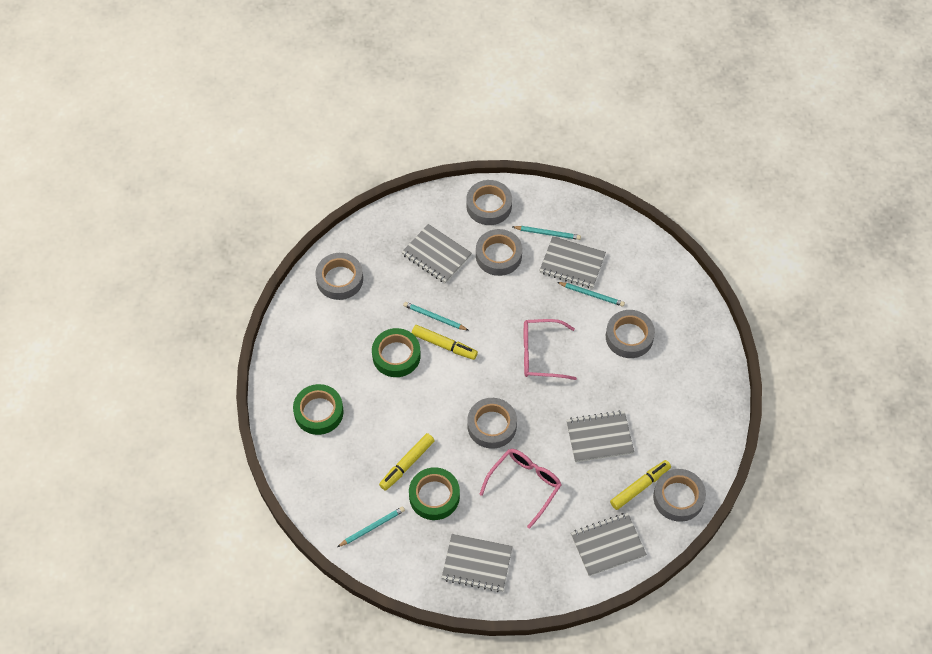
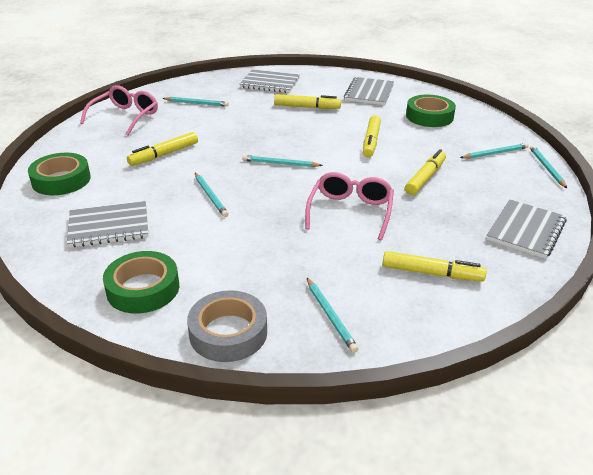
grey notebook: [402,224,472,284] [442,534,513,592] [539,236,606,289] [566,410,634,462] [571,513,647,576] = 5 -> [67,201,148,248] [240,69,300,93] [344,77,394,105] [486,199,567,259] = 4
grey tape: [315,253,363,300] [466,180,512,225] [467,398,517,449] [476,229,522,276] [606,310,655,358] [653,469,706,522] = 6 -> [187,290,267,362] = 1
turquoise pencil: [337,507,405,547] [403,302,469,331] [513,226,581,240] [557,282,625,307] = 4 -> [162,97,229,107] [195,173,229,217] [242,155,323,167] [307,278,358,353] [460,143,529,159] [530,145,567,188] = 6
yellow marker: [379,433,435,491] [412,325,478,360] [610,460,671,510] = 3 -> [127,132,198,166] [274,94,341,109] [363,115,381,157] [383,251,487,282] [405,149,446,195] = 5

